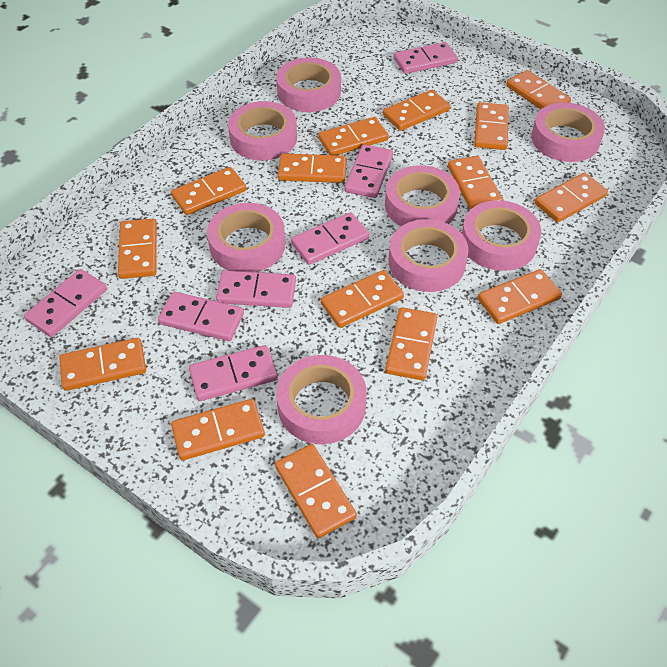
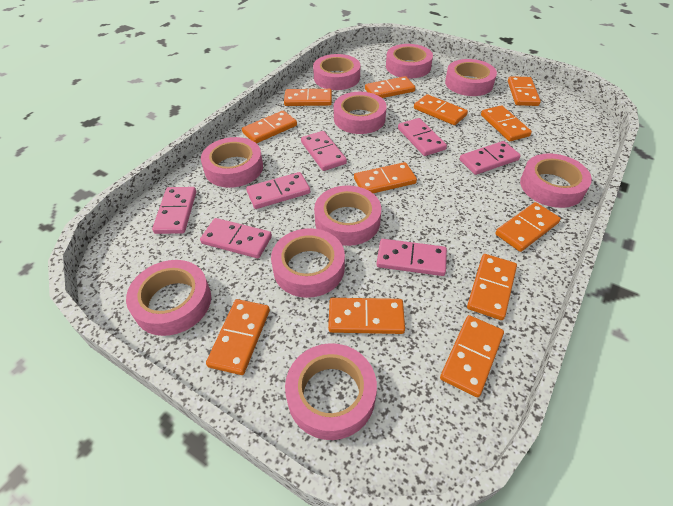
orange domino: [59,338,146,391] [118,219,157,279] [171,167,247,215] [171,399,265,460] [275,444,357,538] [278,153,346,183] [318,117,389,155] [321,270,404,328] [383,90,450,131] [385,307,438,380] [448,156,503,210] [474,102,509,150] [478,269,562,324] [506,70,571,109] [535,172,608,222] = 15 -> [206,299,270,375] [242,111,297,144] [284,89,332,106] [328,298,405,334] [354,162,417,193] [365,76,415,98] [414,94,468,125] [440,315,504,397] [467,254,517,320] [481,105,532,141] [495,202,561,252] [508,76,541,106] = 12
pink tape: [207,203,285,272] [228,101,297,160] [276,57,341,112] [276,355,367,444] [385,165,460,226] [389,219,469,292] [462,200,541,271] [531,103,605,162] = 8 -> [126,260,211,336] [201,137,263,188] [271,228,345,298] [285,343,377,440] [313,54,360,90] [314,185,381,246] [334,92,387,134] [386,44,433,78] [445,59,497,96] [520,153,592,208] = 10

